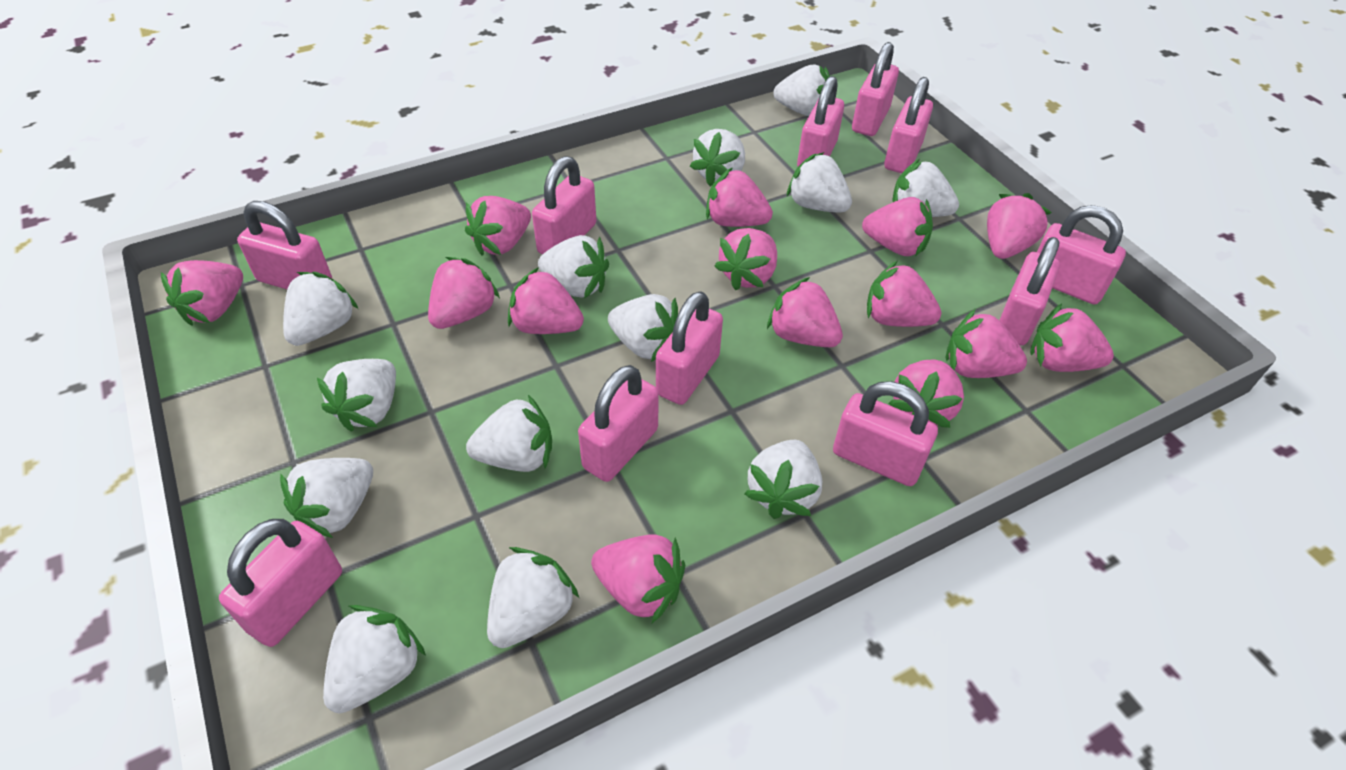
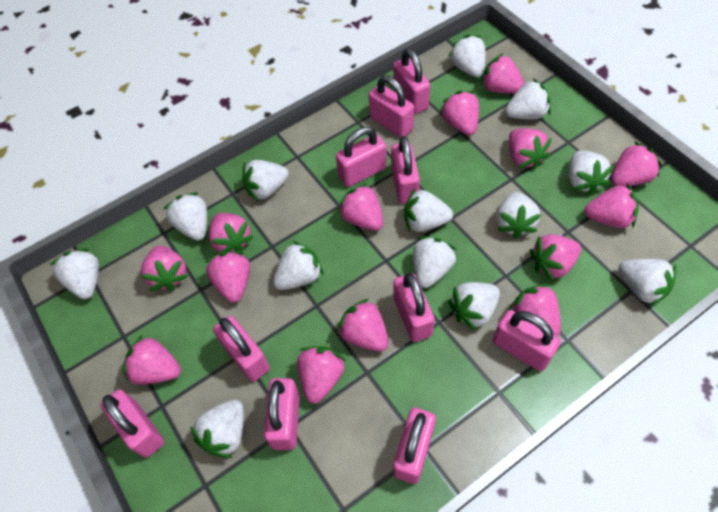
pink padlock: [219,519,342,647] [237,201,332,289] [532,156,596,255] [578,365,659,482] [656,291,723,405] [797,76,844,167] [833,381,938,486] [852,42,899,136] [884,77,933,173] [999,237,1060,345] [1037,205,1126,304] = 11 -> [100,389,164,458] [213,316,270,382] [264,378,300,450] [336,127,387,187] [369,75,414,137] [391,136,420,204] [393,48,430,114] [393,273,435,342] [393,408,436,484] [493,310,561,371] = 10

